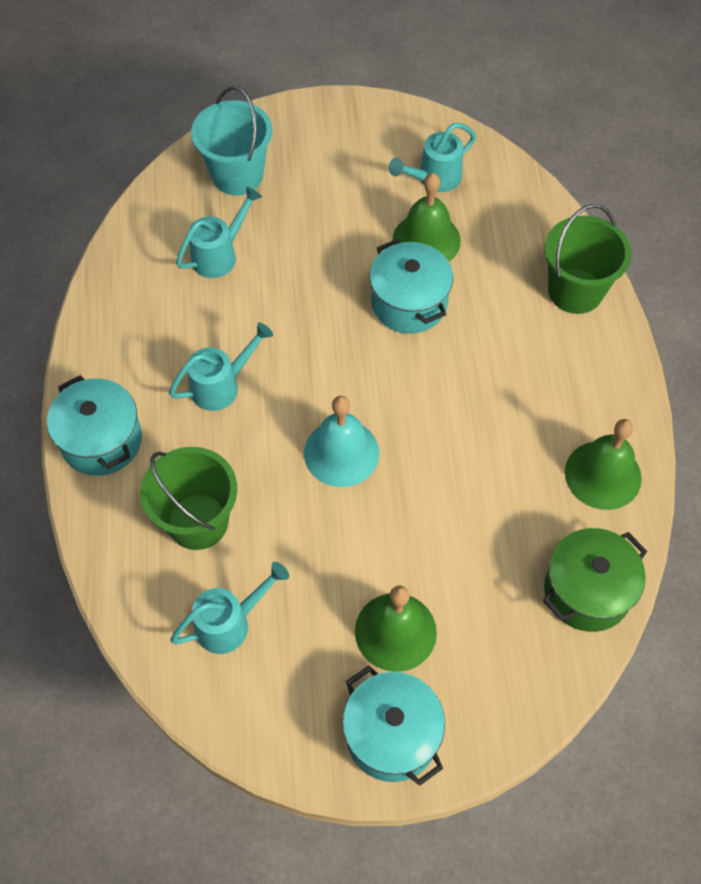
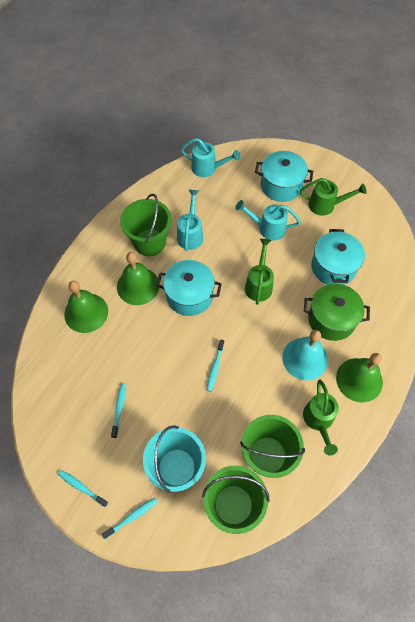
green bucket: [140,447,237,550] [544,204,631,314] = 2 -> [120,194,172,256] [202,466,269,534] [240,415,305,478] = 3
green watering can: none = 0 -> [245,239,274,305] [300,178,367,216] [303,380,339,455] = 3
turquoise toothbrush: none = 0 -> [58,470,108,507] [102,498,157,539] [111,383,126,438] [207,339,224,392] = 4
turquoise watering can: [169,322,273,411] [170,562,289,654] [176,187,262,278] [389,123,476,192] = 4 -> [177,190,203,251] [180,138,241,177] [235,200,301,240] = 3

